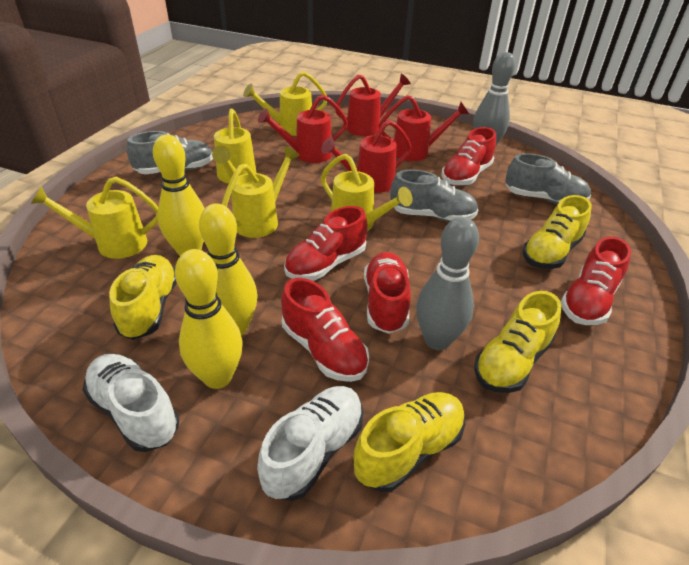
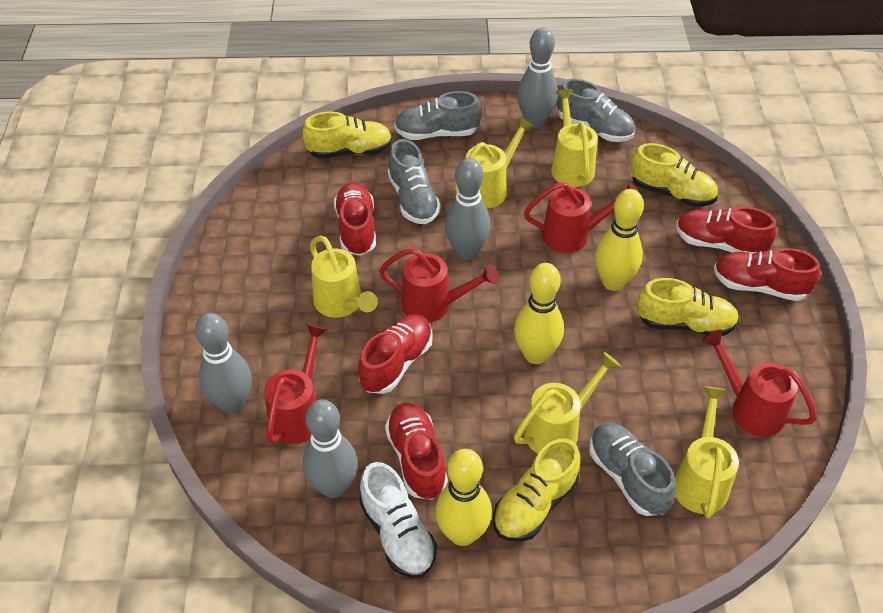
grey bowling pin: [416,217,479,350] [473,52,515,145] = 2 -> [195,313,252,414] [303,399,358,498] [445,158,491,260] [517,27,558,128] = 4
grey shoe: [127,131,213,174] [390,169,478,222] [505,153,591,204] = 3 -> [388,139,441,224] [394,91,481,140] [557,79,635,142] [589,423,676,516] = 4
white shoe: [83,354,179,452] [257,386,364,501] = 2 -> [359,462,437,578] = 1

